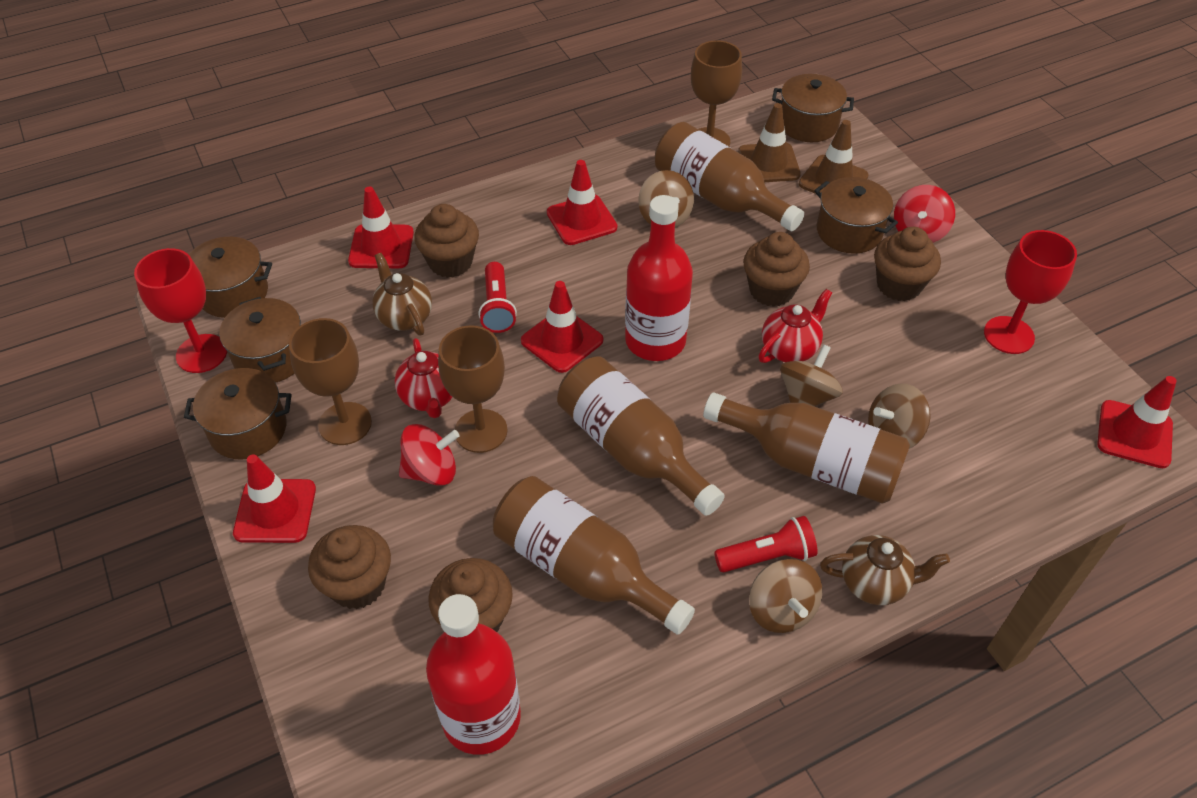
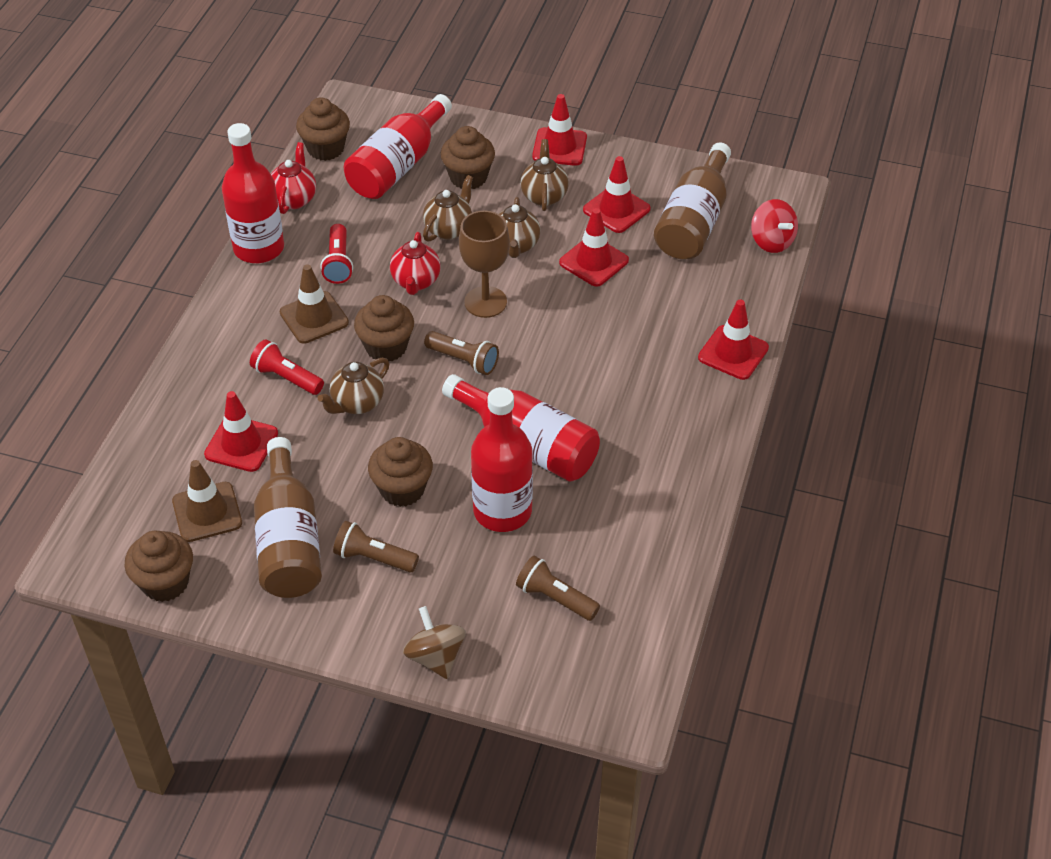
brown bottle: [493,476,695,635] [557,357,725,516] [655,122,804,231] [703,393,910,504] = 4 -> [254,437,322,598] [654,143,731,260] = 2
brown flashlight: none = 0 -> [333,521,419,572] [424,331,499,375] [516,556,600,621] = 3
brown goblet: [289,318,372,445] [438,325,508,453] [691,40,742,146] = 3 -> [459,210,510,318] = 1
brown pot: [184,368,292,459] [189,237,272,318] [219,297,301,383] [772,74,854,142] [814,177,898,254] = 5 -> none = 0
brown spinning top: [638,170,694,228] [749,559,822,633] [780,344,843,407] [868,384,931,449] = 4 -> [403,606,466,679] = 1
brown teapot: [372,253,432,336] [820,535,950,605] = 2 -> [318,358,389,414] [423,175,473,242] [499,197,541,258] [520,139,569,211] = 4
red bottle: [426,594,521,755] [625,195,693,361] = 2 -> [222,123,284,263] [344,94,452,199] [442,374,600,482] [471,387,533,532] = 4
red goblet: [134,248,227,373] [984,230,1077,354] = 2 -> none = 0
red spinning top: [399,424,459,486] [894,185,955,243] = 2 -> [751,199,798,253] = 1

